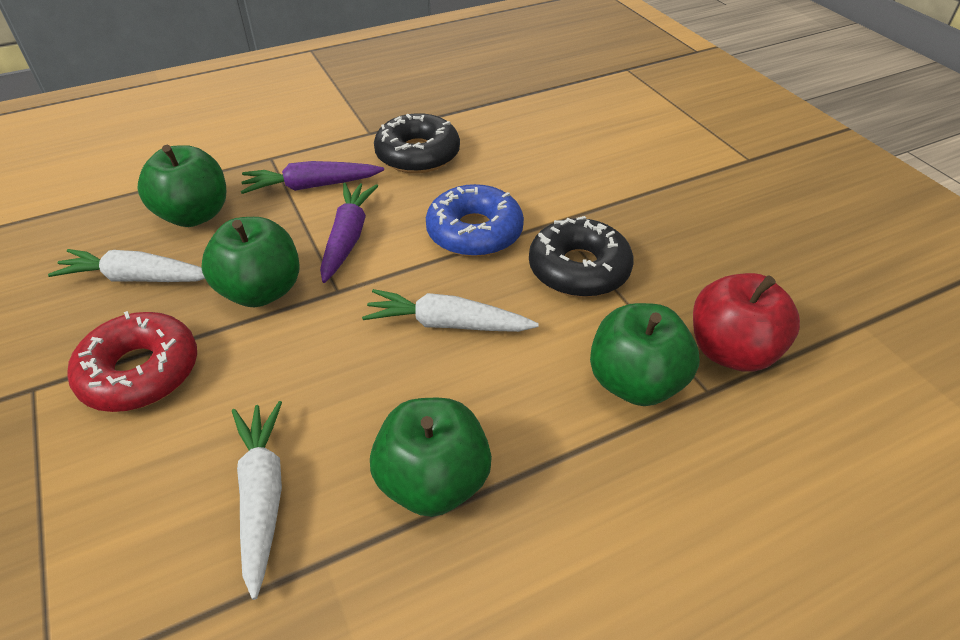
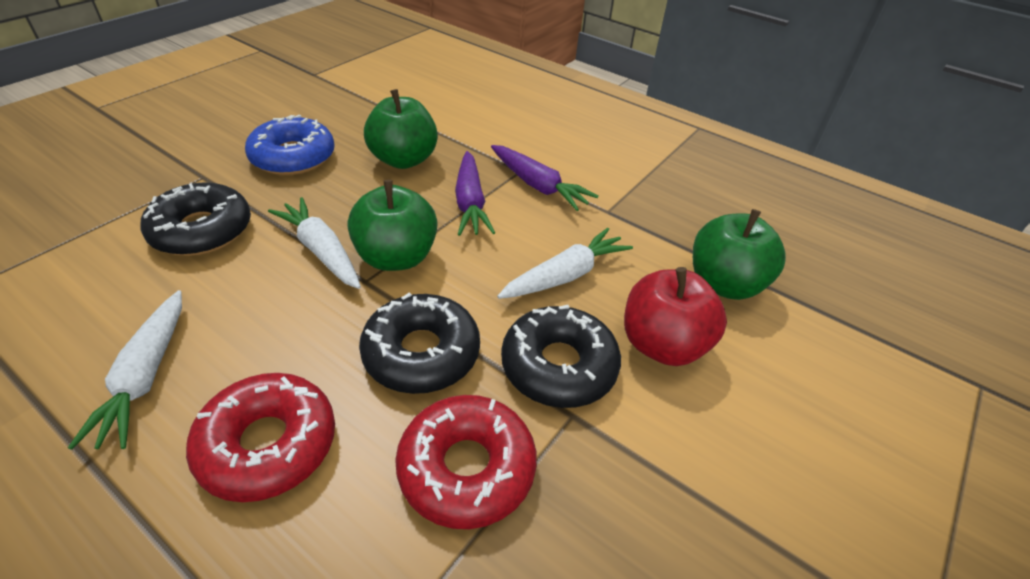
black donut: [374,113,460,173] [529,216,633,297] = 2 -> [141,182,251,256] [359,293,480,394] [501,305,621,408] = 3
green apple: [137,145,226,227] [201,217,300,307] [370,398,492,517] [590,303,700,406] = 4 -> [347,180,437,271] [364,89,438,169] [693,209,786,300] = 3
red donut: [67,311,197,412] = 1 -> [186,373,335,502] [395,395,537,529] = 2

